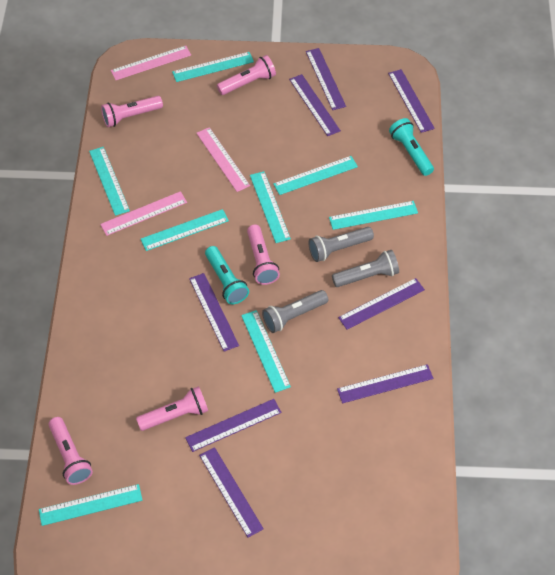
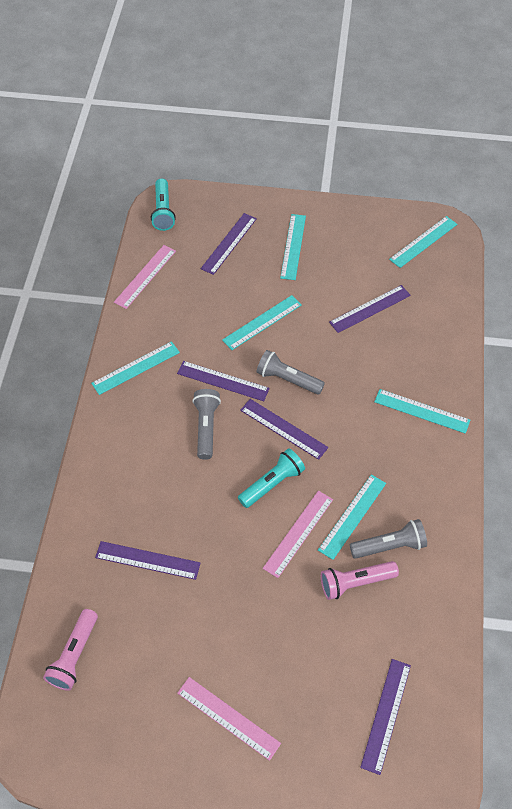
pink flashlight: [48,417,93,485] [101,96,163,127] [136,386,208,431] [217,55,276,95] [247,224,280,285] = 5 -> [43,609,98,691] [321,561,399,600] = 2
purple ruler: [185,399,281,452] [189,273,239,352] [199,447,264,538] [289,74,341,136] [306,48,346,110] [337,364,433,403] [338,278,425,330] [388,69,435,133] = 8 -> [95,541,201,580] [177,361,270,401] [201,213,257,275] [240,399,328,460] [329,285,411,333] [360,659,411,775] = 6
turquoise ruler: [39,484,143,526] [89,147,130,216] [141,209,229,251] [172,52,254,82] [241,310,291,393] [250,171,291,243] [273,156,358,195] [329,201,418,230] = 8 -> [91,341,180,395] [222,295,302,350] [280,214,306,280] [318,474,386,560] [374,389,470,434] [389,216,457,268] = 6

